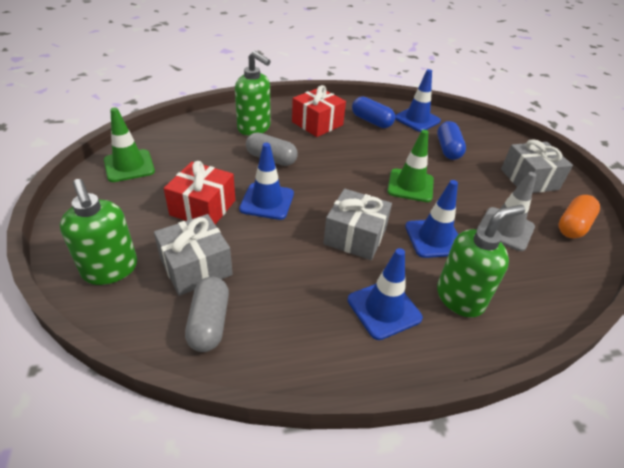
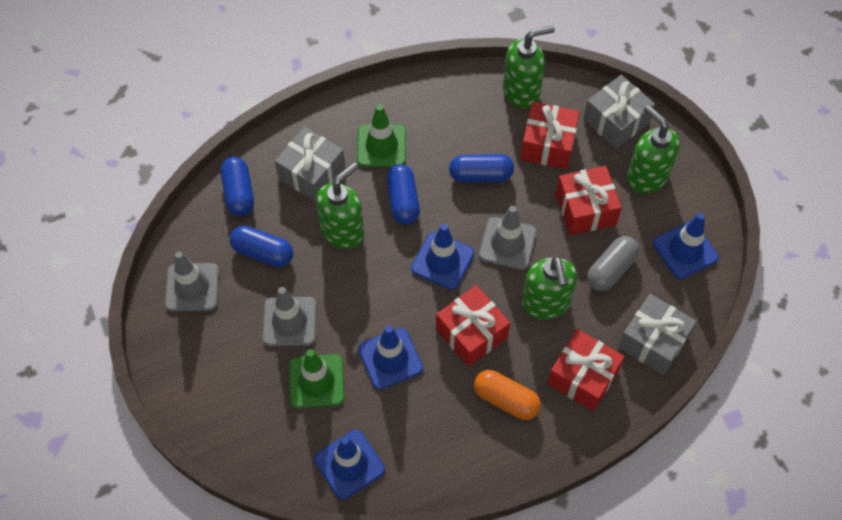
blue capsule: [352,97,395,128] [437,121,466,160] = 2 -> [221,157,254,217] [230,225,293,267] [386,164,420,225] [449,154,514,183] = 4
green soap dispenser: [60,179,137,285] [235,51,271,136] [437,205,525,318] = 3 -> [316,162,364,249] [503,26,555,108] [522,256,577,320] [627,105,680,194] = 4
grey capsule: [185,277,229,352] [246,132,298,166] = 2 -> [587,236,640,291] = 1
grey traffic cone: [477,172,536,251] = 1 -> [165,251,219,312] [262,287,317,346] [479,206,537,270] = 3
red gift: [164,161,235,224] [292,85,346,137] = 2 -> [436,285,510,367] [520,102,580,169] [547,329,625,411] [555,166,622,235] = 4

